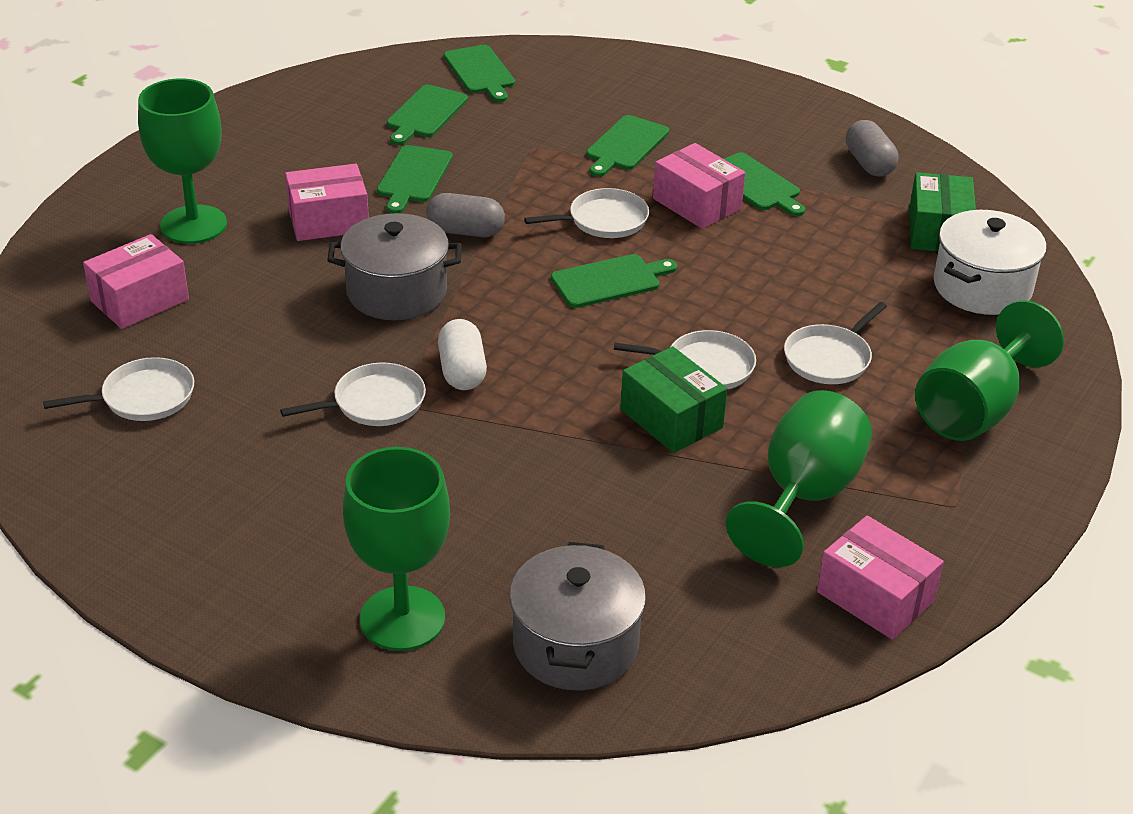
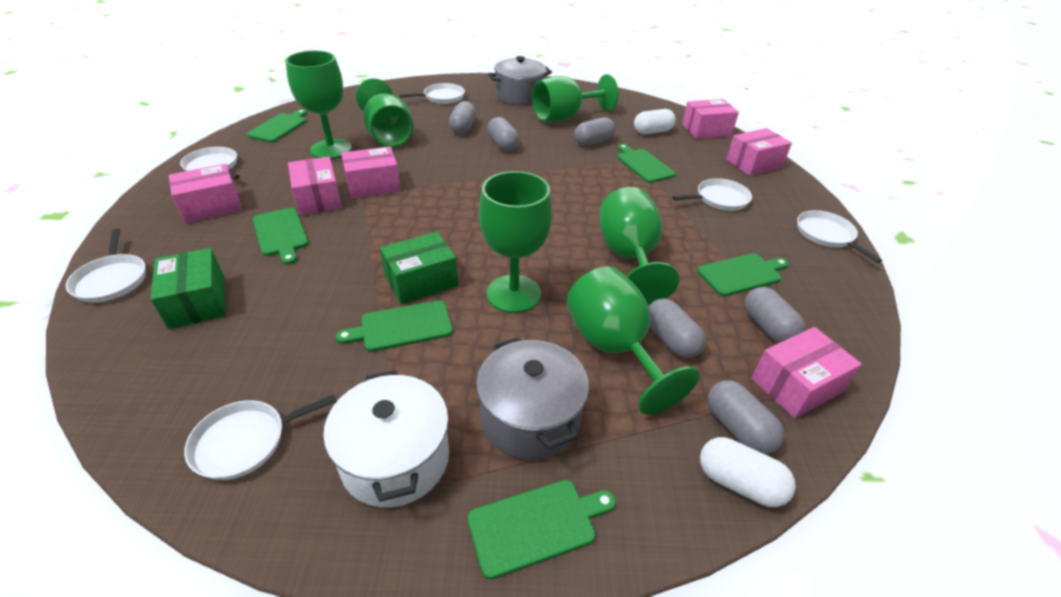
green goblet: [138,78,227,244] [343,447,450,651] [726,390,872,567] [915,301,1064,441] = 4 -> [285,51,352,159] [356,78,413,147] [479,171,552,313] [532,74,618,122] [566,266,700,415] [600,187,679,304] = 6
grey capsule: [426,193,505,237] [846,120,899,176] = 2 -> [449,101,476,134] [487,117,519,151] [574,117,615,146] [649,298,706,358] [707,380,784,454] [744,287,806,343] = 6
pink box: [83,234,189,329] [285,164,369,241] [653,143,745,229] [817,515,944,640] = 4 -> [169,164,242,223] [288,157,342,215] [341,146,401,199] [682,99,739,139] [726,128,792,176] [752,327,862,419] = 6
white capsule: [438,319,487,390] = 1 -> [634,109,676,134] [700,437,796,507] = 2
white pan: [43,357,194,421] [280,363,426,426] [524,188,649,238] [614,330,756,390] [784,302,887,384] = 5 -> [66,228,146,302] [180,147,240,179] [184,394,336,480] [399,83,465,104] [672,178,752,211] [797,210,882,263] = 6

